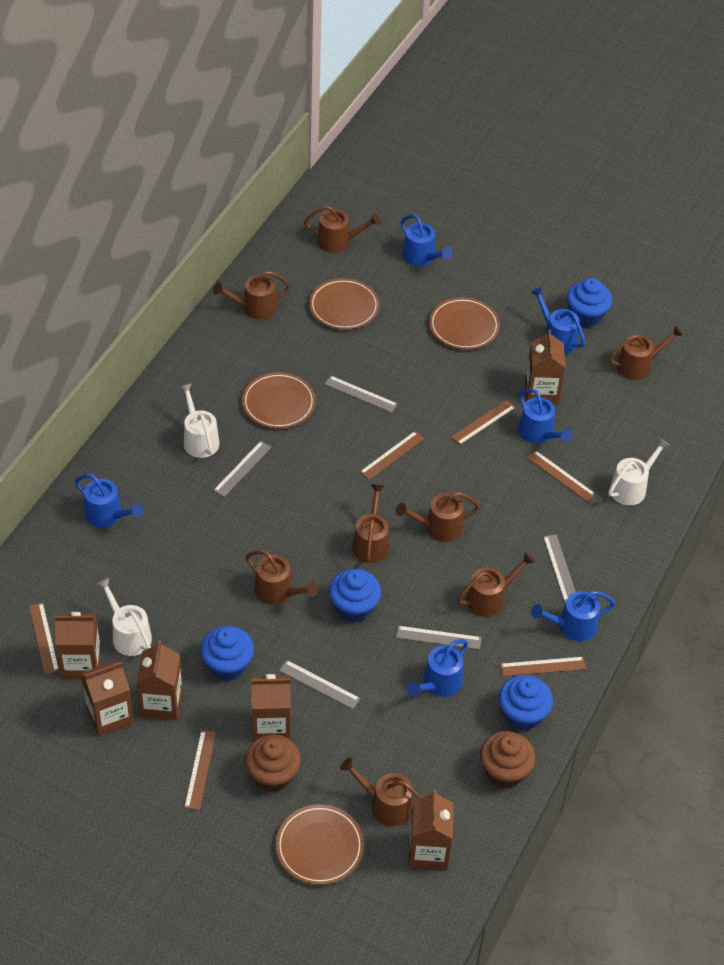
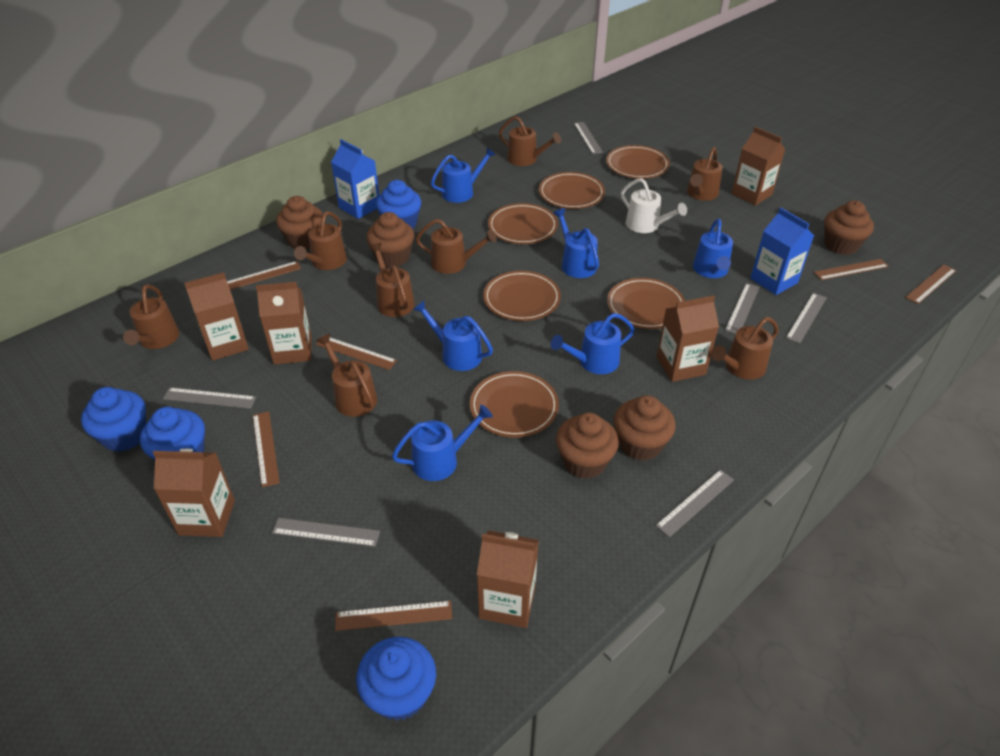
blue carton: none = 0 -> [331,139,379,219] [750,208,814,295] = 2
brown cupcake: [245,735,301,792] [480,731,536,788] = 2 -> [276,196,323,250] [366,212,414,267] [556,412,619,479] [614,395,676,461] [824,200,874,255] = 5
brown plate: [242,372,316,429] [276,804,364,885] [309,278,380,330] [429,297,500,350] = 4 -> [470,371,559,437] [483,271,561,321] [488,203,558,244] [539,172,605,209] [606,145,670,179] [607,278,685,329] = 6
grey ruler: [213,441,271,497] [279,660,360,709] [324,376,398,413] [396,626,482,650] [543,534,576,602] = 5 -> [163,388,256,409] [272,518,380,547] [574,122,603,154] [655,470,734,537] [725,283,760,334] [786,293,827,344] = 6
white watering can: [96,578,152,656] [180,383,220,458] [608,438,670,505] = 3 -> [621,178,687,233] = 1

